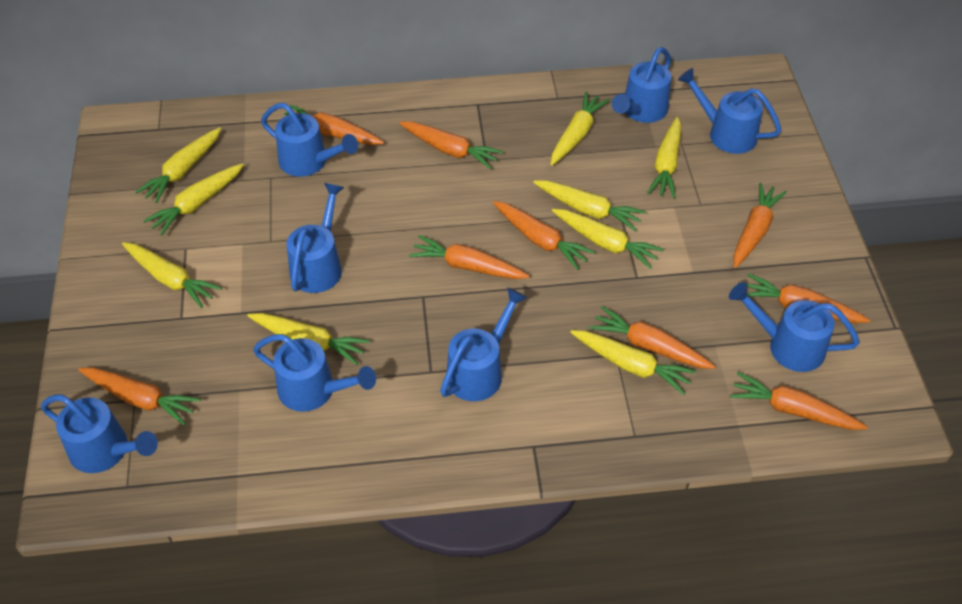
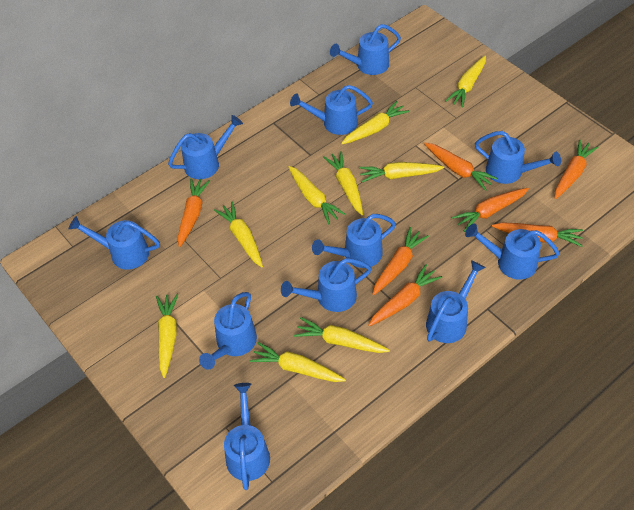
blue watering can: [41,394,158,473] [253,334,376,412] [261,103,358,177] [287,183,344,293] [440,288,527,401] [612,47,671,123] [678,68,781,154] [729,282,860,372] = 8 -> [69,216,160,270] [168,115,243,179] [199,292,257,370] [224,383,270,490] [281,258,372,312] [290,85,373,135] [312,214,396,268] [330,24,401,75] [426,260,486,343] [465,224,560,280] [475,131,561,184] = 11
orange carrot: [78,367,201,425] [278,105,384,145] [399,121,503,170] [409,235,530,279] [493,201,595,270] [590,306,716,369] [730,372,868,430] [733,182,787,268] [746,273,870,323] = 9 -> [177,178,210,247] [368,264,442,326] [372,227,429,295] [424,143,498,191] [452,188,529,232] [492,222,583,247] [554,139,598,199] = 7

